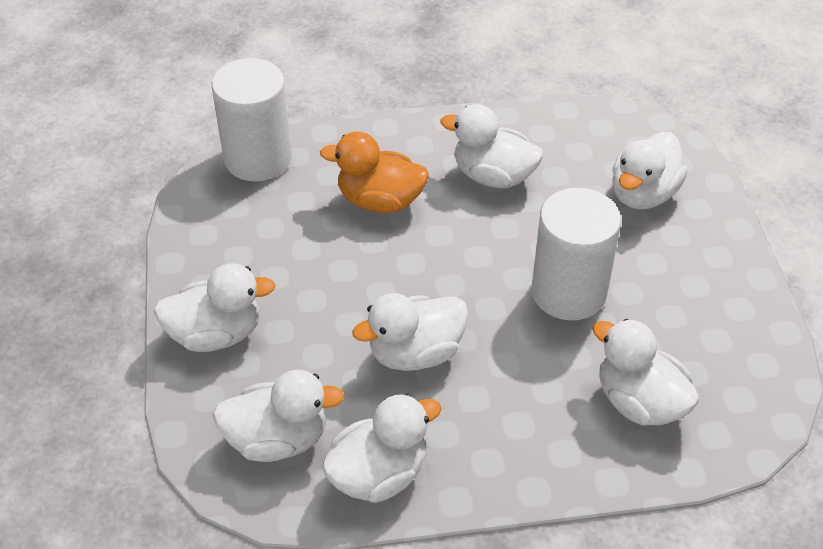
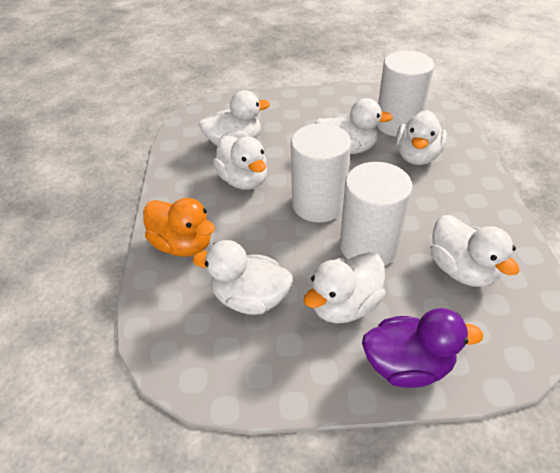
purple duck: none = 0 -> [362,308,483,388] = 1
white cylinder: [212,58,292,181] [531,188,621,321] = 2 -> [291,123,351,223] [340,162,412,266] [377,51,434,137] = 3

